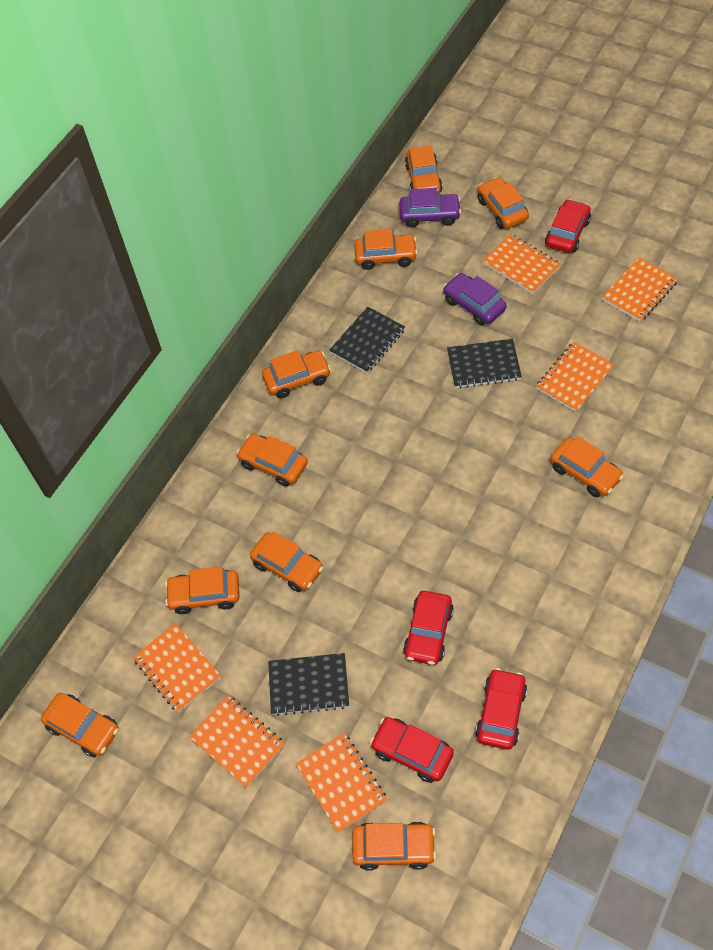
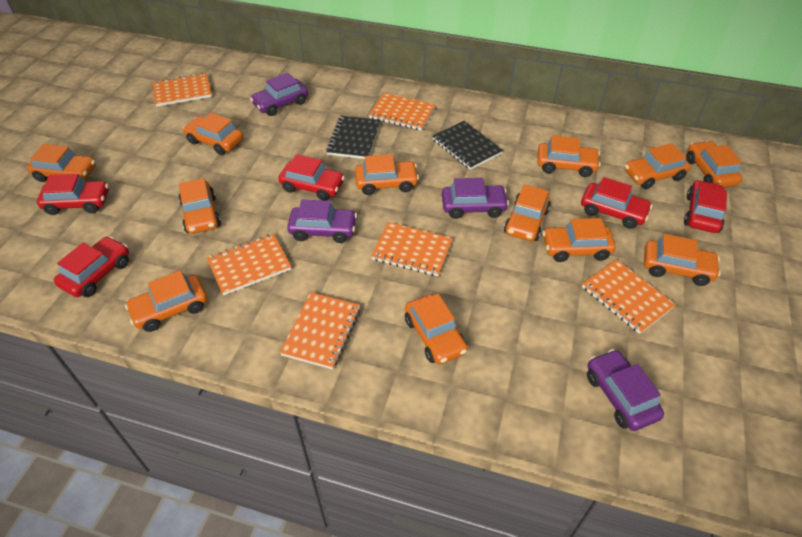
black notebook: [268,653,349,716] [329,307,405,373] [447,339,522,389] = 3 -> [326,116,380,159] [432,121,503,170] = 2
orange car: [41,693,119,757] [165,567,239,614] [237,434,308,487] [250,532,323,592] [262,350,331,398] [352,822,436,871] [354,229,418,270] [405,145,443,193] [478,177,529,229] [550,436,624,497] = 10 -> [27,144,96,182] [125,270,207,332] [178,178,221,234] [183,113,243,155] [355,154,419,195] [405,293,468,364] [504,184,551,241] [537,135,601,177] [542,218,616,262] [625,143,690,189] [644,234,721,286] [686,141,742,187] = 12
purple car: [400,188,461,228] [443,273,507,326] = 2 -> [250,73,308,116] [287,200,357,243] [442,178,509,219] [587,349,664,431] = 4
red car: [370,717,454,783] [403,591,454,665] [475,668,527,750] [545,199,591,253] = 4 -> [37,174,109,215] [54,236,129,297] [278,154,345,201] [581,177,652,229] [684,180,727,233] = 5

